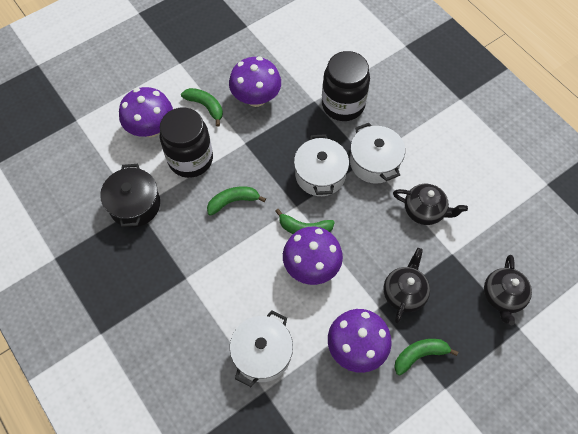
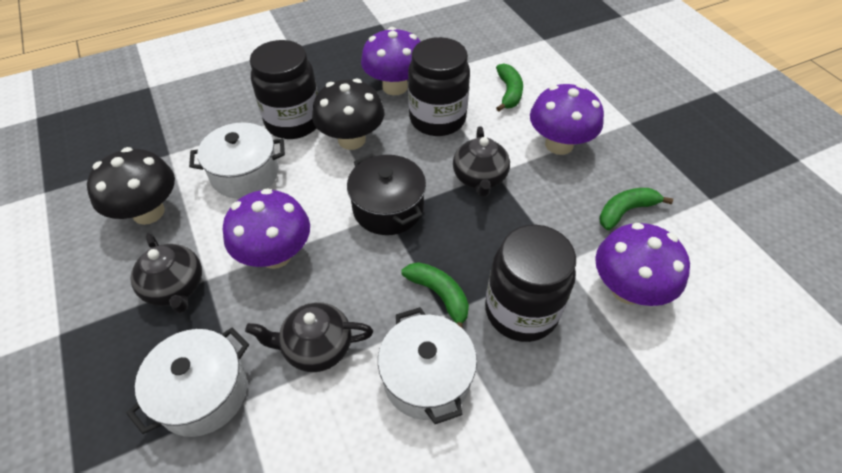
black jar: [160,108,213,178] [322,51,370,121] = 2 -> [250,40,318,139] [408,37,470,136] [485,225,576,342] = 3
black mushroom: none = 0 -> [87,147,175,225] [312,79,385,150] = 2
green banana: [181,88,223,126] [207,186,266,216] [275,209,335,234] [394,339,458,375] = 4 -> [402,262,469,329] [496,63,523,112] [599,188,673,230] = 3

